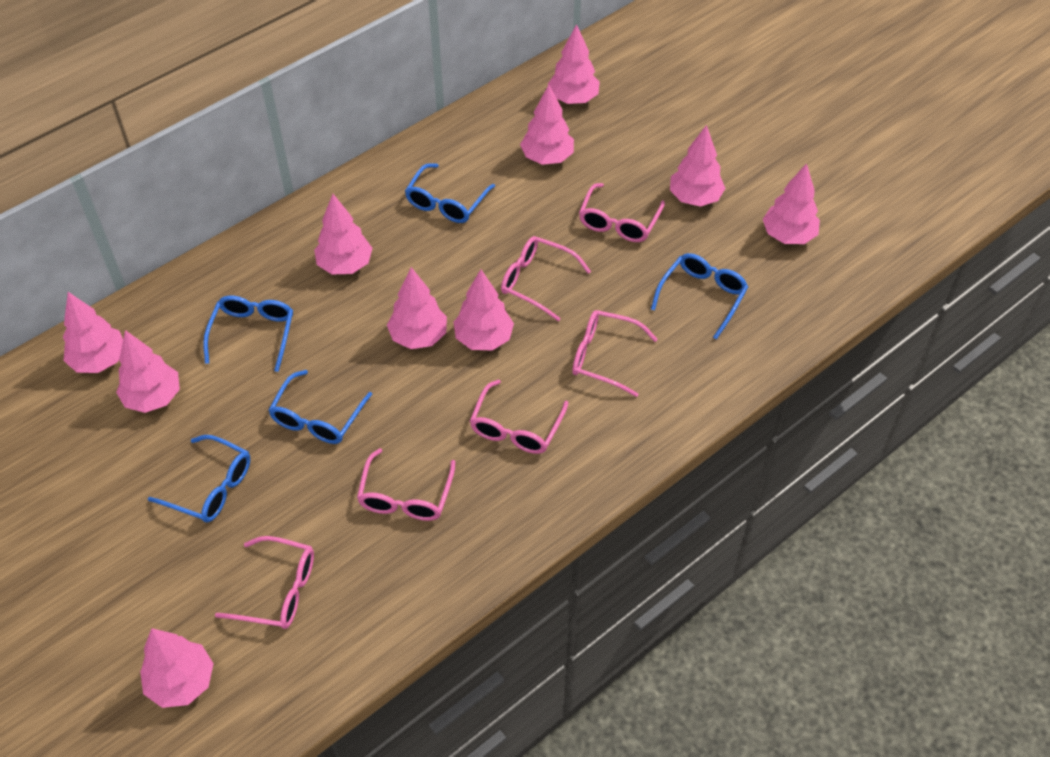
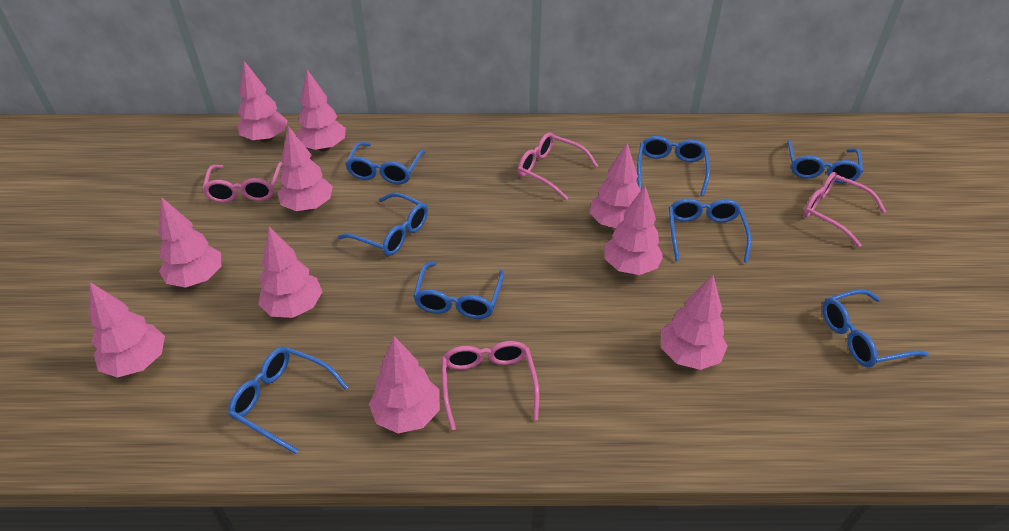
blue glasses: [148,435,251,522] [203,296,293,372] [268,370,372,444] [405,163,495,223] [651,253,748,340] = 5 -> [228,347,348,454] [338,193,428,256] [346,142,426,185] [413,261,504,319] [637,136,710,196] [669,198,751,263] [787,140,863,183] [823,289,929,367] = 8
pink glasses: [215,536,314,629] [357,448,455,521] [470,379,568,454] [501,236,591,321] [572,310,658,397] [579,183,665,242] = 6 -> [202,162,283,203] [442,341,540,431] [518,132,598,200] [803,172,886,247] = 4

